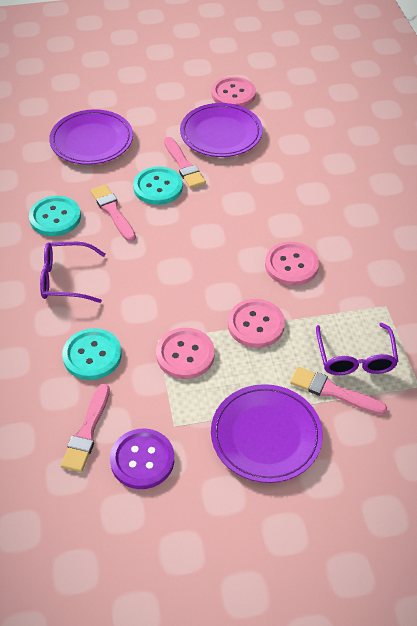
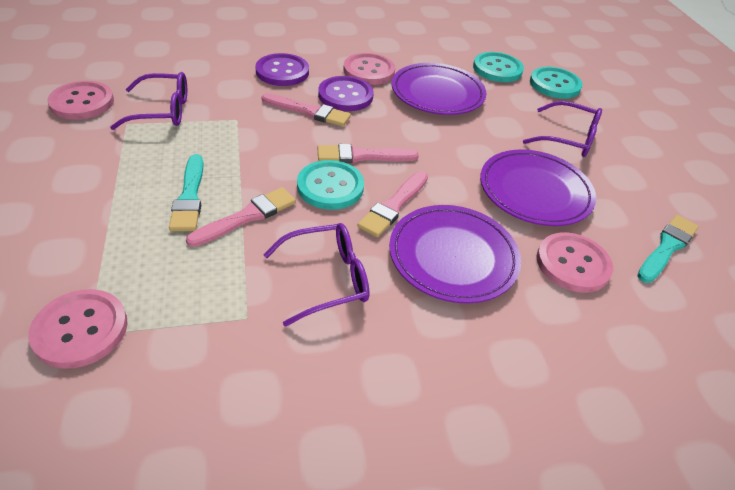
purple button: [110,428,174,489] = 1 -> [255,53,309,86] [318,76,374,111] = 2
purple glasses: [40,242,106,303] [316,323,399,375] = 2 -> [110,72,187,130] [263,223,369,326] [523,101,602,157] = 3
turquoise brush: none = 0 -> [169,154,204,231] [637,215,699,283] = 2

